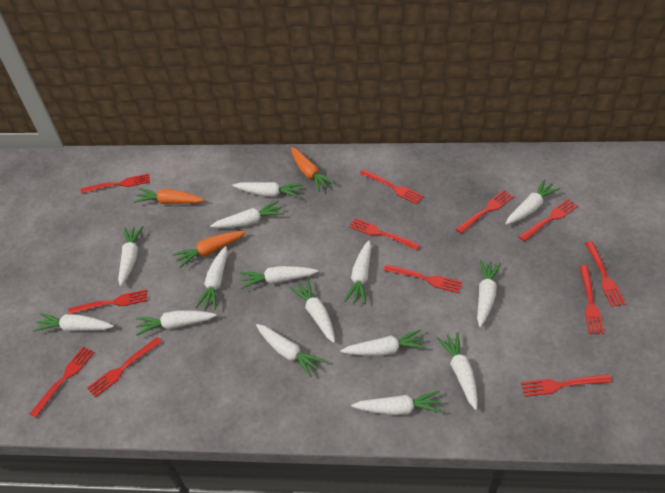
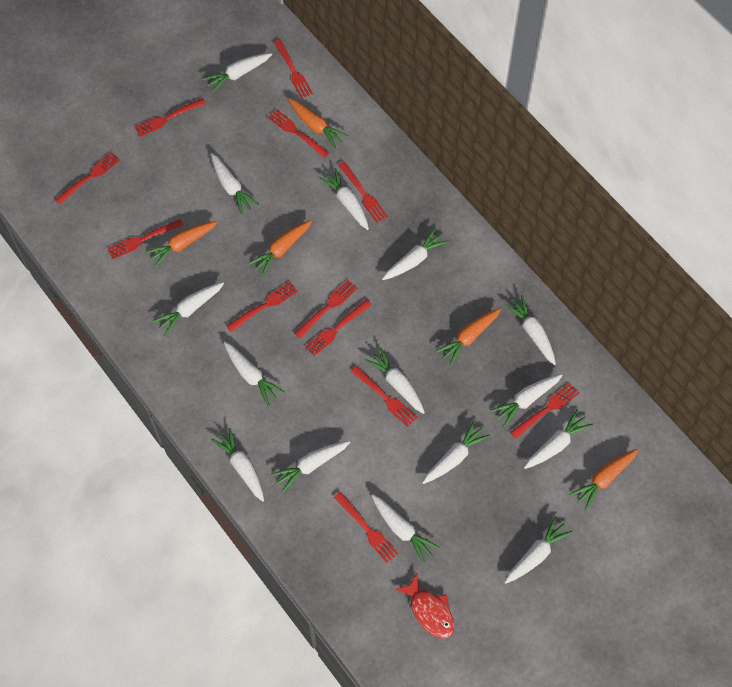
orange carrot: [134,188,204,204] [173,231,246,268] [291,147,335,192] = 3 -> [144,221,218,268] [248,220,312,277] [288,98,348,149] [435,308,501,366] [570,449,638,510] = 5
red fish: none = 0 -> [395,572,455,639] = 1

